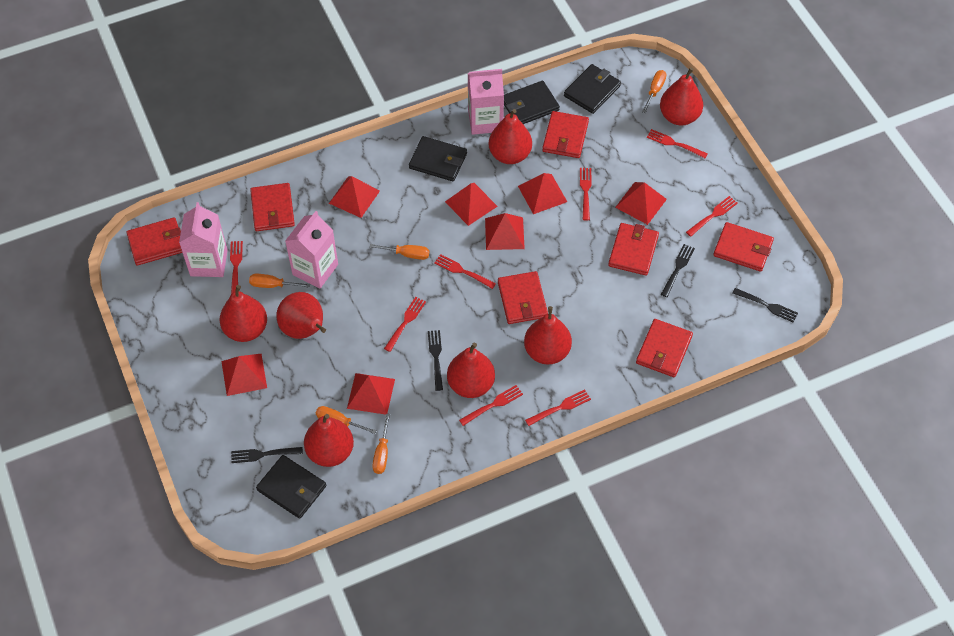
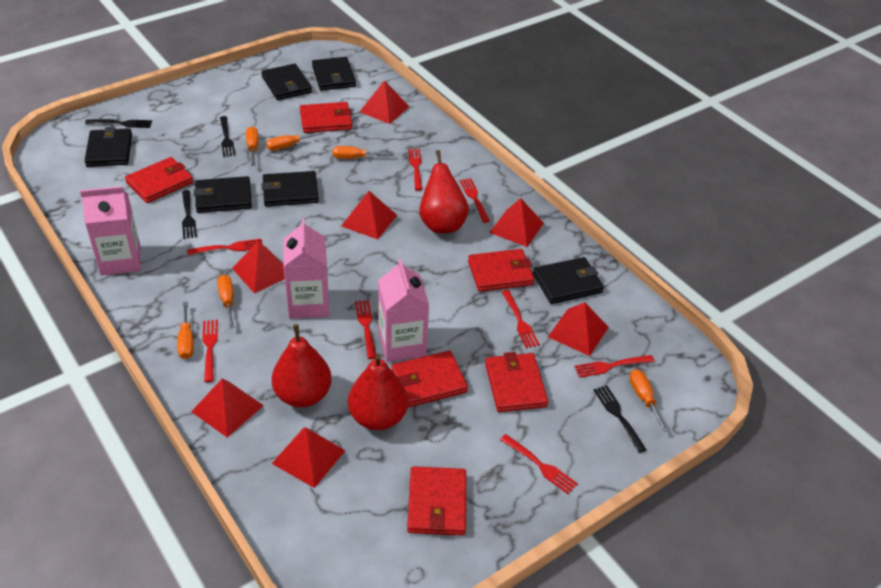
black wallet: [256,455,326,519] [409,136,467,181] [504,81,560,124] [564,64,621,114] = 4 -> [84,127,132,167] [194,176,252,213] [261,64,312,100] [261,171,319,207] [312,57,356,91] [533,257,604,304] = 6
orange screwdriver: [249,274,310,288] [316,406,377,434] [370,244,429,260] [372,414,390,474] [642,70,667,113] = 5 -> [177,302,194,359] [217,274,234,328] [246,126,258,166] [266,131,325,151] [333,146,393,159] [629,369,668,432] = 6
red pear: [219,285,267,342] [276,292,326,339] [304,414,354,467] [447,343,495,398] [489,109,532,164] [524,306,572,365] [660,67,703,126] = 7 -> [272,324,332,407] [348,354,408,430] [419,150,469,233] = 3
red wallet: [127,217,182,266] [250,183,295,231] [498,271,548,324] [542,111,589,158] [608,223,659,276] [636,319,693,377] [713,222,774,272] = 7 -> [125,157,193,203] [300,102,352,133] [391,351,468,407] [407,466,466,536] [468,249,534,292] [485,352,548,412] = 6

